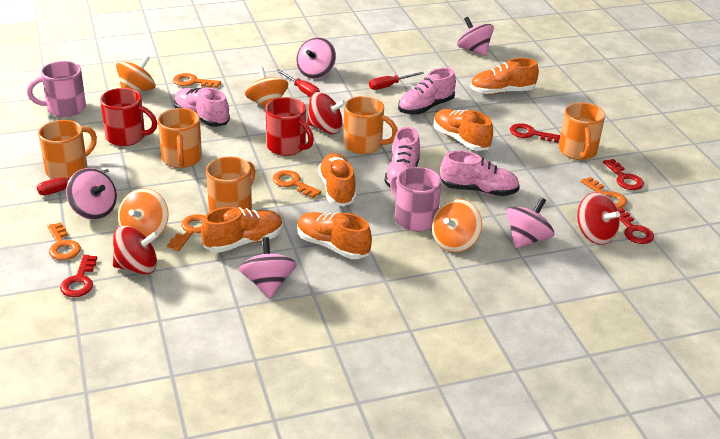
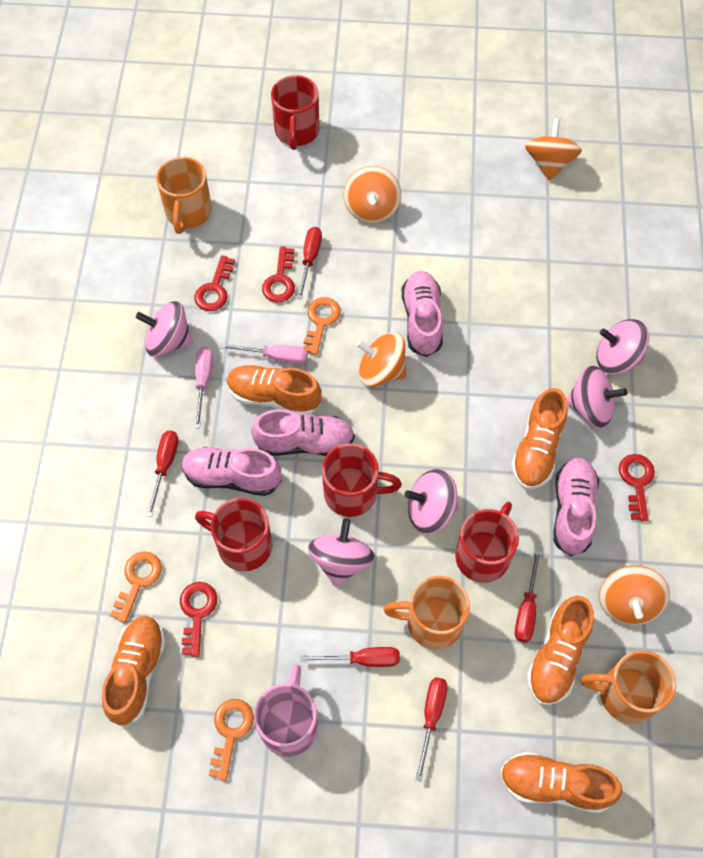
orange key: [48,222,81,260] [167,214,205,251] [173,73,221,88] [273,170,321,198] [581,177,627,209] = 5 -> [110,551,162,623] [209,699,254,781] [303,297,341,355] = 3
orange mug: [38,120,97,179] [158,108,202,168] [206,157,255,212] [343,96,398,154] [559,102,605,160] = 5 -> [156,157,212,234] [383,576,470,649] [581,650,676,724] = 3
pink mug: [27,61,86,117] [390,167,442,231] = 2 -> [254,665,318,757] = 1
pink screwdriver: none = 0 -> [194,347,213,428] [220,343,307,364] = 2
red mug: [100,88,157,146] [266,97,314,156] = 2 -> [195,498,273,571] [271,75,320,150] [322,443,402,517] [455,502,519,583] = 4
red screwdriver: [37,169,109,195] [277,70,320,97] [369,72,424,90] = 3 -> [146,431,178,517] [297,227,322,299] [300,647,400,667] [415,677,448,782] [515,549,541,643] = 5
red spinning top: [113,226,159,274] [307,92,345,134] [577,192,620,245] = 3 -> none = 0

